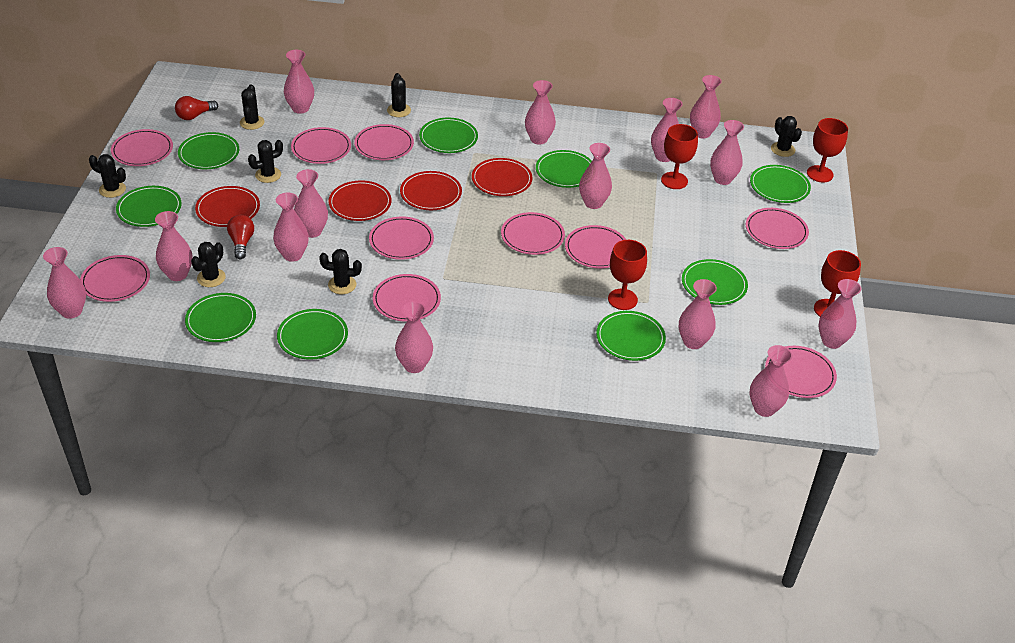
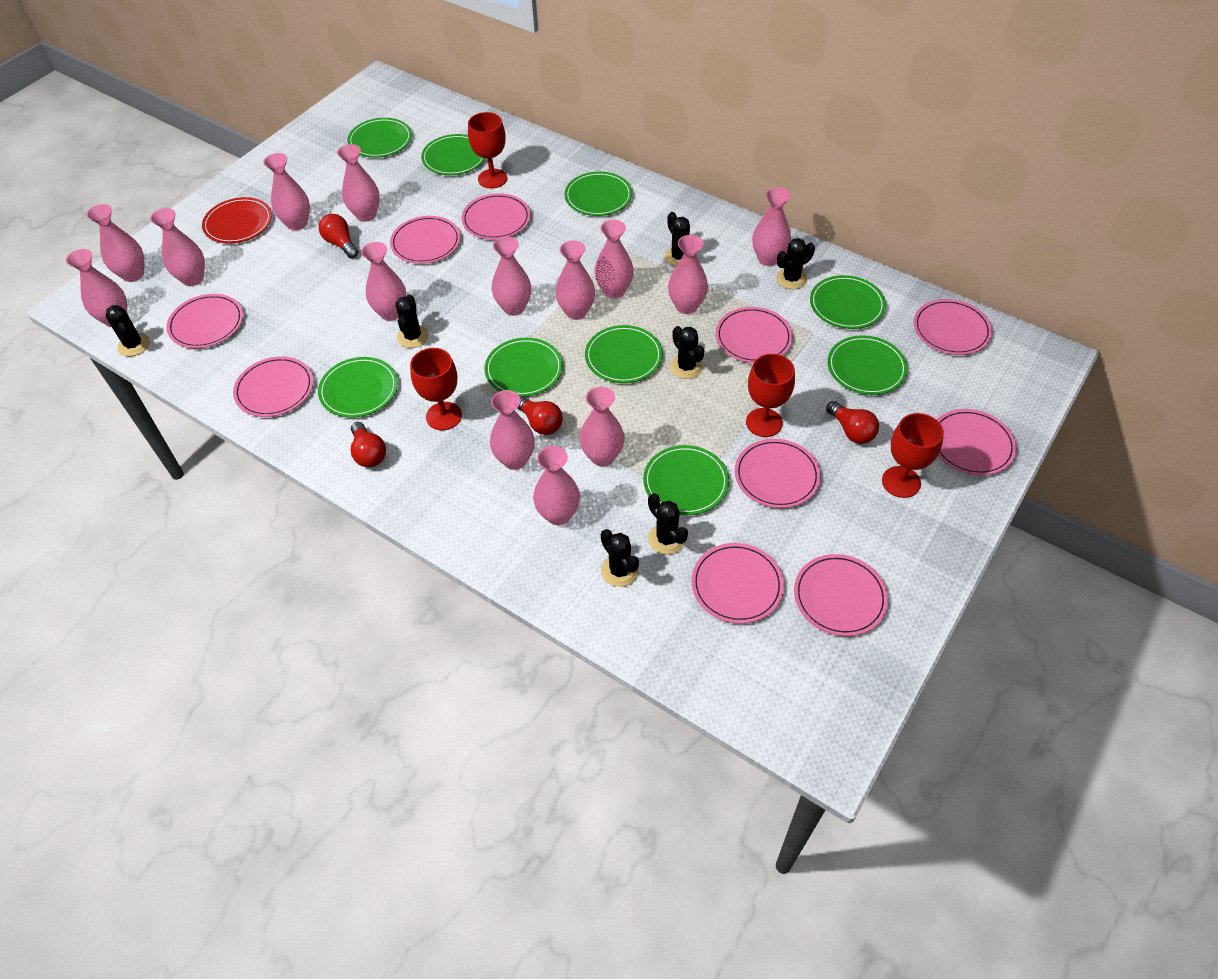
red light bulb: [175,96,218,120] [227,215,254,259] = 2 -> [319,214,358,258] [351,422,386,467] [517,396,563,435] [826,401,879,444] = 4
red plate: [195,186,260,227] [328,181,392,221] [400,171,462,210] [472,158,533,196] = 4 -> [202,197,272,244] = 1

